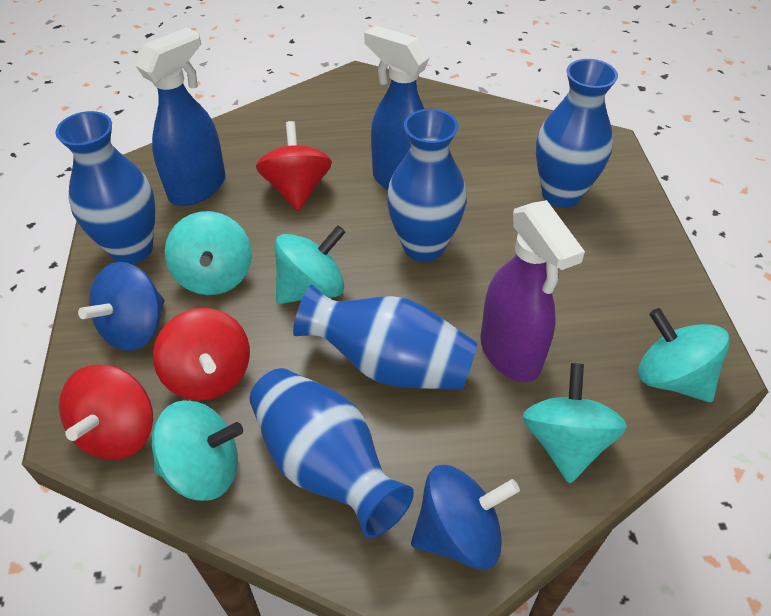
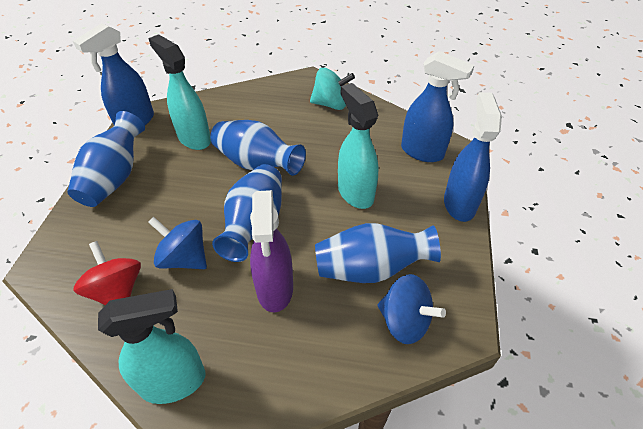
blue spray bottle: [135,27,225,206] [364,25,430,190] = 2 -> [73,23,154,125] [401,51,474,162] [444,92,502,222] = 3
blue vase: [55,111,155,264] [250,368,414,538] [293,285,478,390] [387,109,467,262] [536,59,618,208] = 5 -> [67,111,145,207] [210,120,306,176] [212,164,282,262] [315,223,441,283] = 4
red spinning top: [59,364,153,460] [153,308,250,401] [256,121,332,211] = 3 -> [73,241,141,305] = 1
turquoise spinning top: [152,400,243,501] [165,211,252,295] [274,225,346,304] [522,363,627,484] [638,308,730,402] = 5 -> [310,68,355,110] = 1
turquoise spray bottle: none = 0 -> [98,289,205,404] [148,34,211,150] [338,83,379,209] = 3

